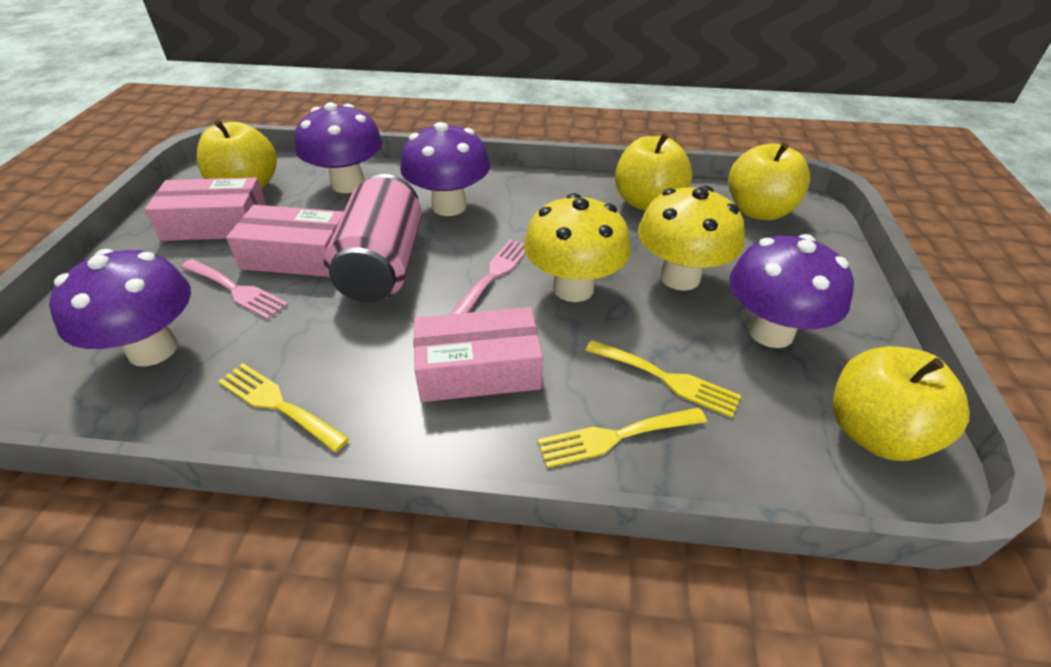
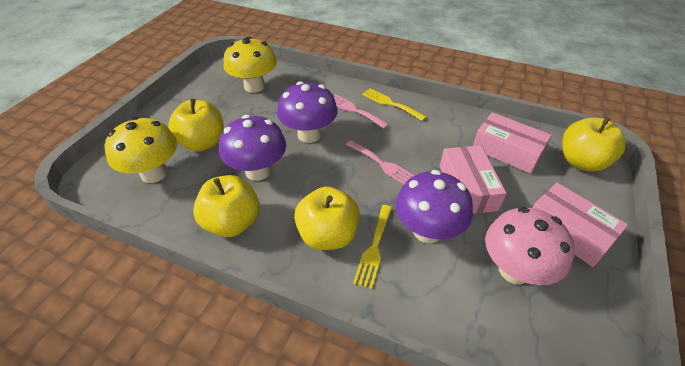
pink can: [324,174,422,302] = 1 -> none = 0
pink mushroom: none = 0 -> [485,207,575,285] = 1
purple mushroom: [49,249,191,366] [295,102,382,193] [400,122,490,216] [729,234,854,348] = 4 -> [219,115,286,181] [277,81,338,143] [395,170,473,243] = 3
yellow fork: [218,363,349,452] [537,408,707,468] [585,340,742,418] = 3 -> [353,205,392,289] [362,88,427,121] = 2

